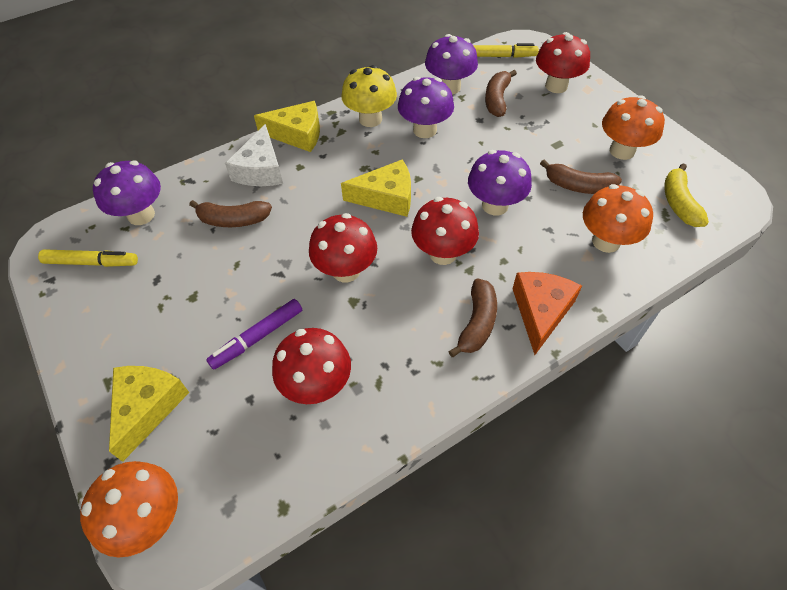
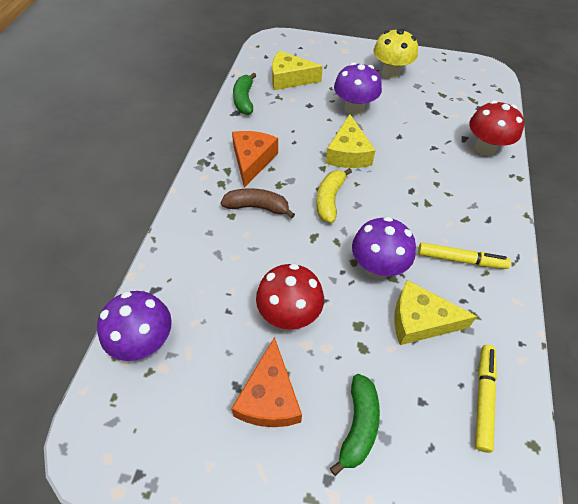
brown banana: [189,200,272,227] [448,278,497,357] [485,70,517,117] [540,160,622,194] = 4 -> [221,188,295,218] = 1
green banana: none = 0 -> [233,72,256,115] [330,374,380,476] = 2
orange cheese: [512,272,582,355] = 1 -> [231,337,302,427] [232,131,278,188] = 2
orange mushroom: [80,461,178,558] [583,184,653,253] [602,95,665,160] = 3 -> none = 0
purple marker: [206,299,302,370] = 1 -> none = 0
purple mushroom: [93,161,161,225] [398,77,454,138] [425,34,478,94] [468,150,532,215] = 4 -> [97,291,172,361] [334,62,382,116] [352,217,416,278] = 3
red mushroom: [272,328,351,404] [309,213,377,282] [411,197,479,265] [536,32,590,93] = 4 -> [256,264,324,330] [469,100,524,156] = 2
white cheese: [225,124,283,186] = 1 -> none = 0

